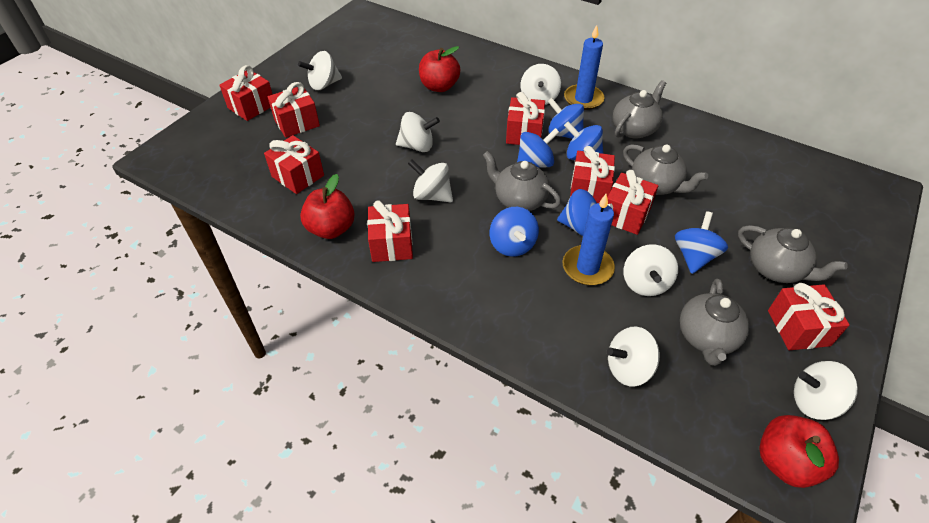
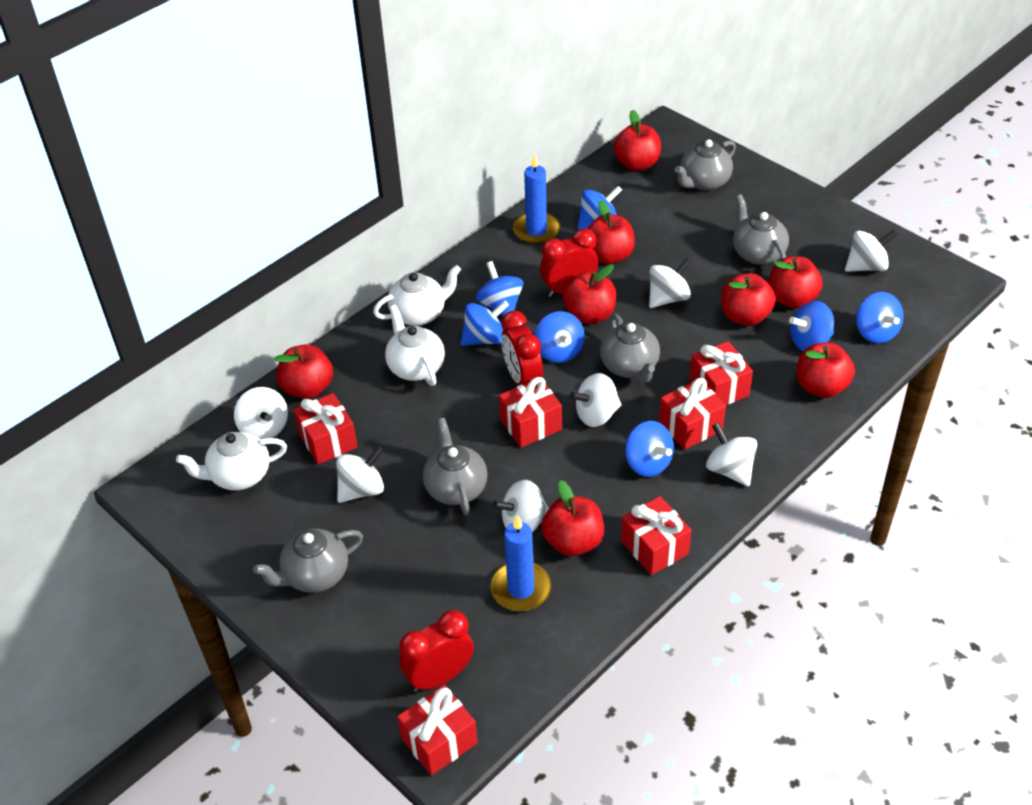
blue spinning top: [490,207,539,257] [517,128,559,168] [548,98,584,139] [557,189,613,236] [564,122,603,160] [675,211,728,274] = 6 -> [461,300,509,346] [476,261,523,317] [535,311,585,363] [577,186,622,230] [625,421,674,477] [789,301,834,351] [856,292,904,344] = 7
red apple: [300,174,355,239] [419,46,460,92] [759,415,839,488] = 3 -> [274,344,333,399] [542,480,604,556] [563,264,616,324] [587,200,635,264] [613,110,661,171] [721,273,776,326] [768,256,823,308] [797,343,855,398] = 8
red clock: none = 0 -> [399,610,474,692] [501,311,543,386] [540,228,598,297] = 3
red gift: [219,65,273,121] [264,135,324,194] [268,82,320,138] [367,200,413,262] [506,92,545,145] [570,146,615,203] [607,170,658,235] [768,283,850,350] = 8 -> [294,393,358,464] [397,685,478,776] [499,377,562,448] [621,496,692,575] [659,378,726,450] [689,341,753,405] = 6
white teapot: none = 0 -> [176,432,287,490] [373,265,461,326] [385,305,445,386] = 3

